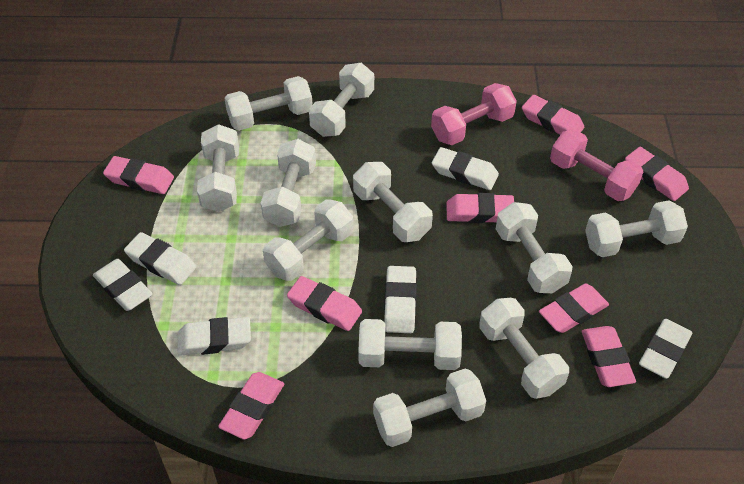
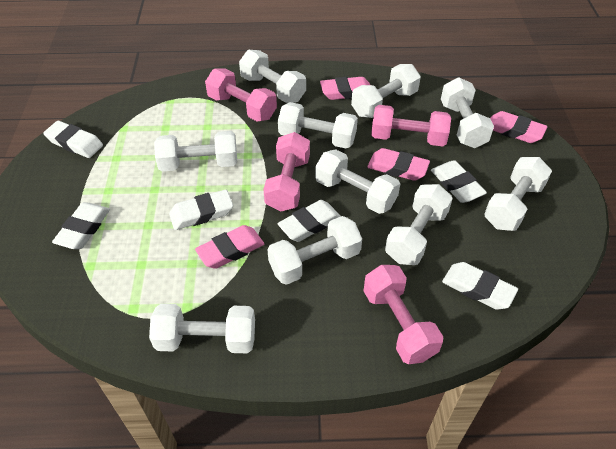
pink dumbbell: [431,83,517,145] [550,129,643,201] = 2 -> [205,68,277,122] [263,132,310,212] [363,265,443,364] [371,105,451,146] = 4
pink eraser: [103,156,174,194] [218,372,284,439] [287,276,362,331] [446,193,514,223] [522,95,584,135] [539,283,609,333] [582,326,636,387] [625,147,689,201] = 8 -> [195,225,264,269] [320,77,370,100] [367,148,430,181] [490,111,547,143] = 4
white dumbbell: [197,124,239,212] [225,76,313,131] [261,139,316,227] [263,199,354,281] [309,63,374,137] [353,162,433,242] [358,319,462,370] [373,369,486,447] [479,298,569,399] [496,202,573,293] [585,200,688,257] = 11 -> [149,304,255,353] [154,131,237,171] [239,50,306,103] [267,216,362,285] [278,102,358,148] [315,149,400,214] [351,64,421,118] [385,184,453,265] [441,78,494,148] [484,157,552,231] = 10

